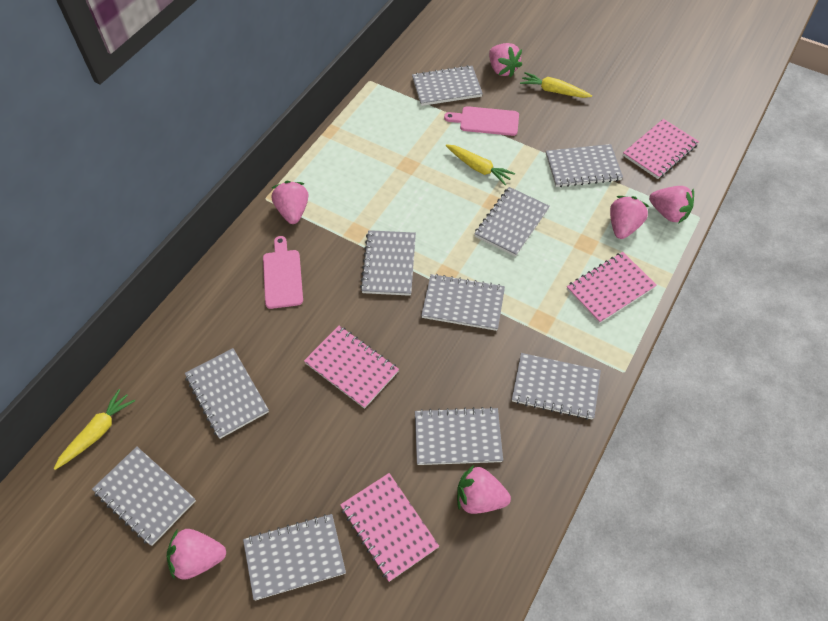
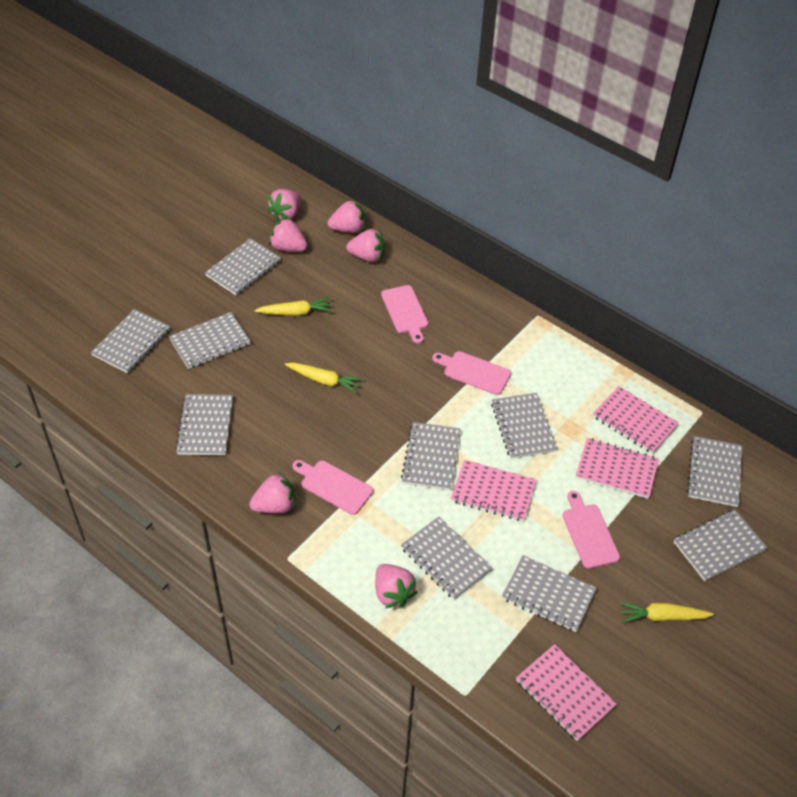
pink cutting board: [263,236,303,309] [444,106,519,136] = 2 -> [293,460,373,515] [381,285,428,344] [432,351,511,395] [562,491,620,569] = 4

